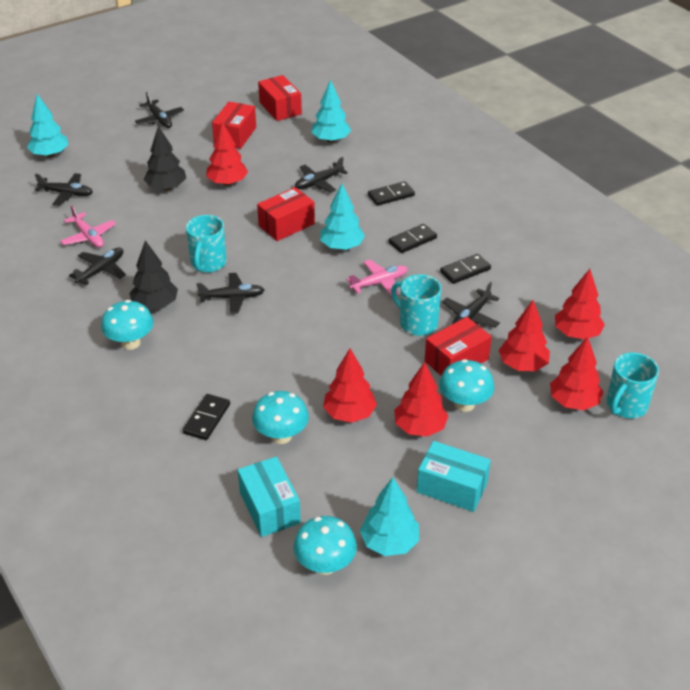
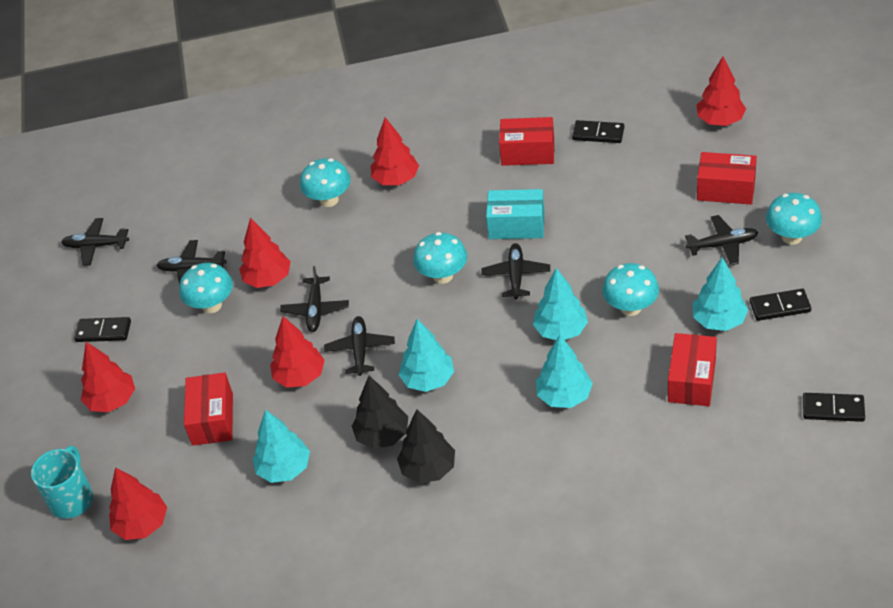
pink plane: [60,205,116,248] [346,260,408,297] = 2 -> none = 0
turquoise box: [238,457,301,537] [417,441,491,512] = 2 -> [486,189,545,239] = 1
turquoise mug: [186,215,227,273] [391,274,441,336] [606,352,659,418] = 3 -> [31,446,93,519] = 1
turquoise mushroom: [101,300,154,350] [252,391,309,444] [293,516,357,575] [439,359,494,412] = 4 -> [179,263,233,313] [300,158,351,207] [413,232,467,284] [602,263,659,316] [766,193,822,245] = 5
turquoise tree: [27,94,69,158] [311,79,351,143] [320,184,365,250] [360,477,419,556] = 4 -> [253,410,310,483] [399,319,454,392] [533,268,588,340] [536,335,593,408] [692,257,748,331] = 5

